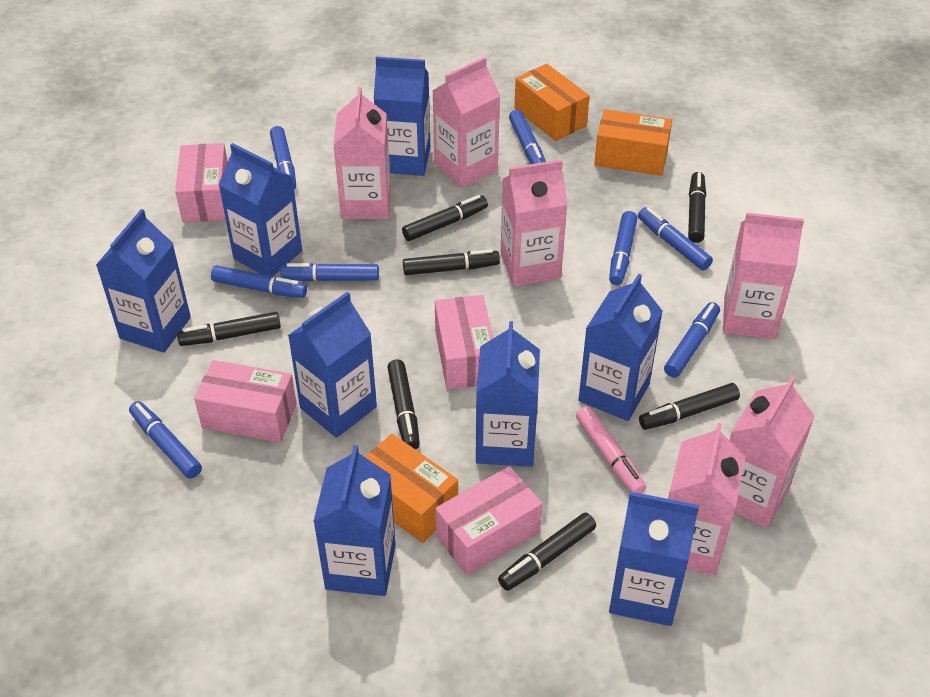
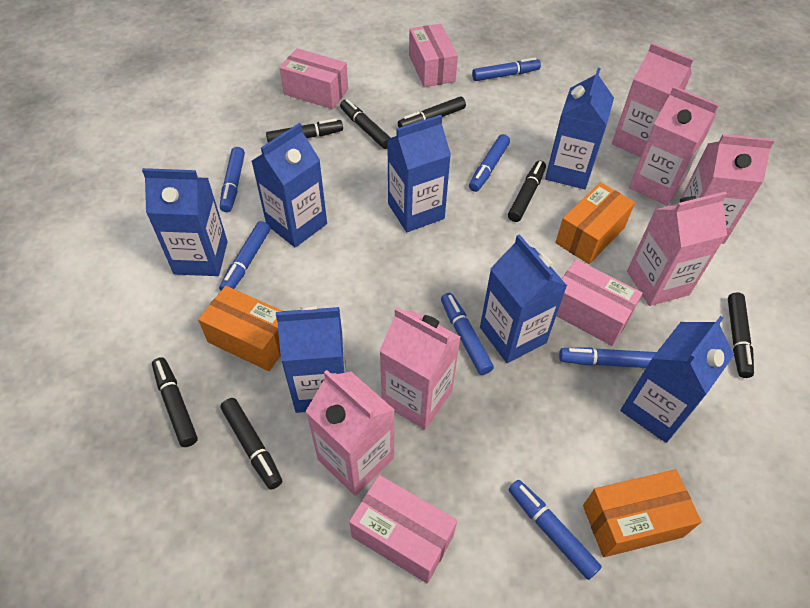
blue carton: [96,209,191,353] [218,143,302,277] [288,292,377,438] [313,445,396,596] [374,57,430,176] [476,321,540,467] [579,274,663,421] [609,492,699,626] = 8 -> [142,168,228,276] [252,123,327,247] [276,304,346,413] [387,115,451,232] [480,234,567,363] [545,68,614,189] [620,316,734,443] = 7
blue marker: [129,401,202,479] [211,265,307,298] [270,126,296,189] [281,263,379,282] [509,110,546,164] [609,211,637,285] [638,207,713,270] [664,302,720,378] = 8 -> [219,221,270,291] [220,147,245,212] [441,293,494,375] [469,134,510,192] [472,57,541,81] [509,480,602,580] [559,347,656,368] = 7
pink marker: [576,406,646,494] = 1 -> none = 0

